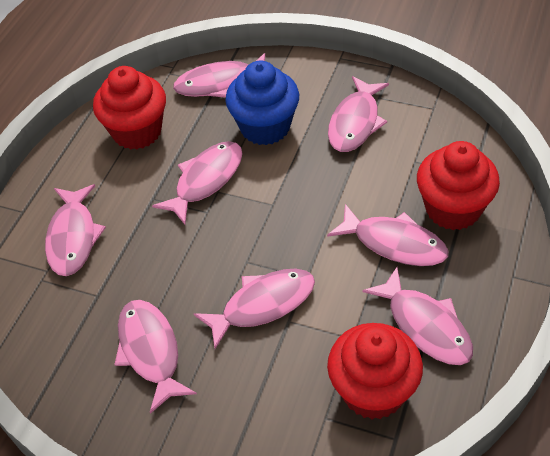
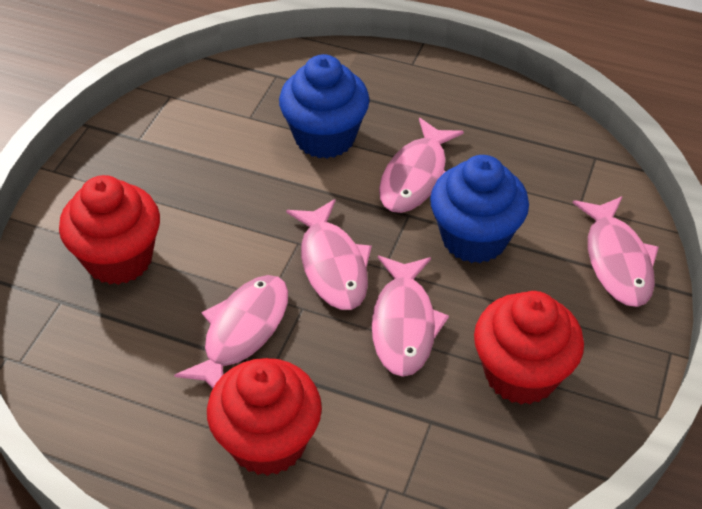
blue cupcake: [225,60,299,145] = 1 -> [279,54,370,159] [430,155,529,263] = 2
pink fish: [45,184,106,276] [114,300,197,414] [152,141,243,224] [173,53,265,98] [194,269,315,349] [327,204,449,266] [328,76,389,152] [362,267,473,365] = 8 -> [174,275,288,388] [286,199,372,310] [372,256,449,377] [379,118,464,213] [573,196,659,307] = 5

